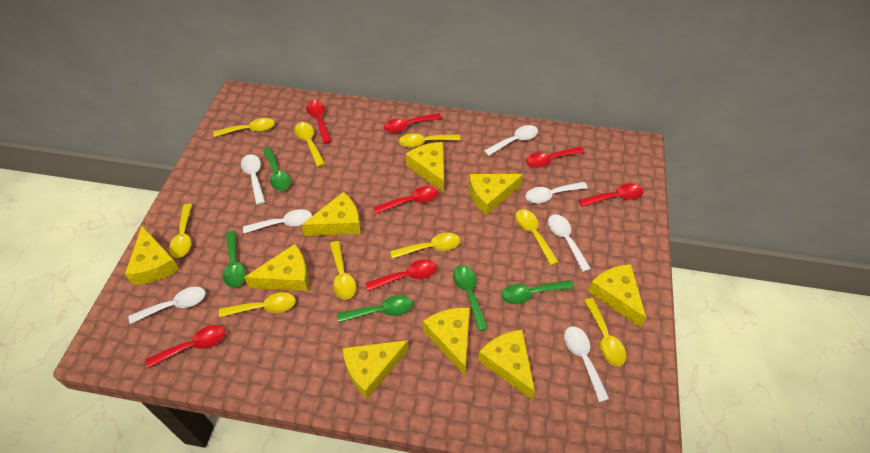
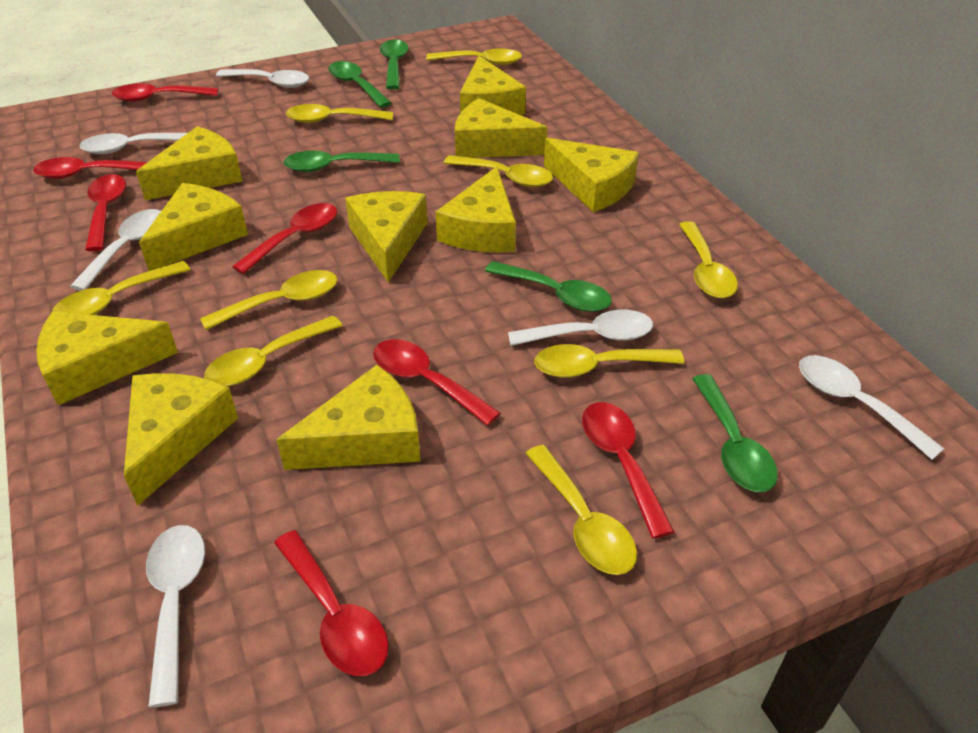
white spoon: [128,287,205,324] [241,154,265,205] [243,209,312,233] [484,125,538,156] [525,182,588,204] [548,214,591,272] [564,326,609,402] = 7 -> [70,209,161,291] [79,133,187,154] [146,525,205,707] [216,69,309,88] [508,310,653,346] [799,355,944,460] = 6
yellow cheese: [125,226,180,285] [244,244,309,291] [302,192,361,236] [343,340,409,399] [406,142,444,193] [423,308,470,376] [469,174,523,216] [478,329,535,400] [588,264,646,328] = 9 -> [36,311,178,405] [124,373,238,506] [136,126,243,200] [139,183,248,271] [276,365,421,470] [345,191,427,282] [436,166,516,253] [455,98,547,158] [460,56,526,115] [544,138,639,212] = 10

